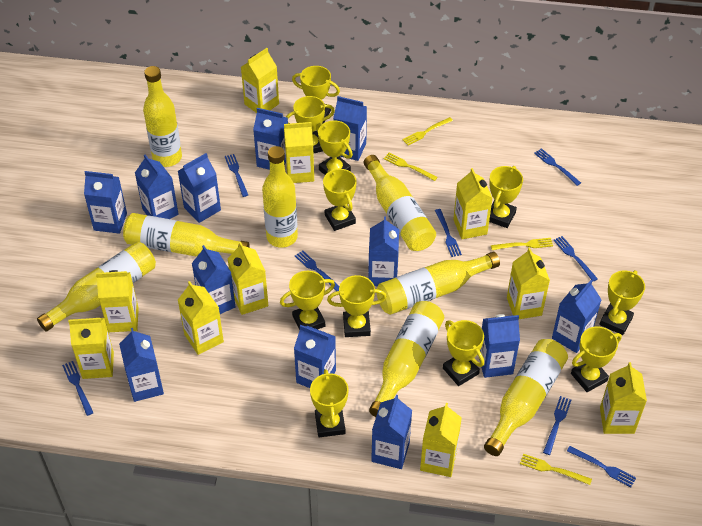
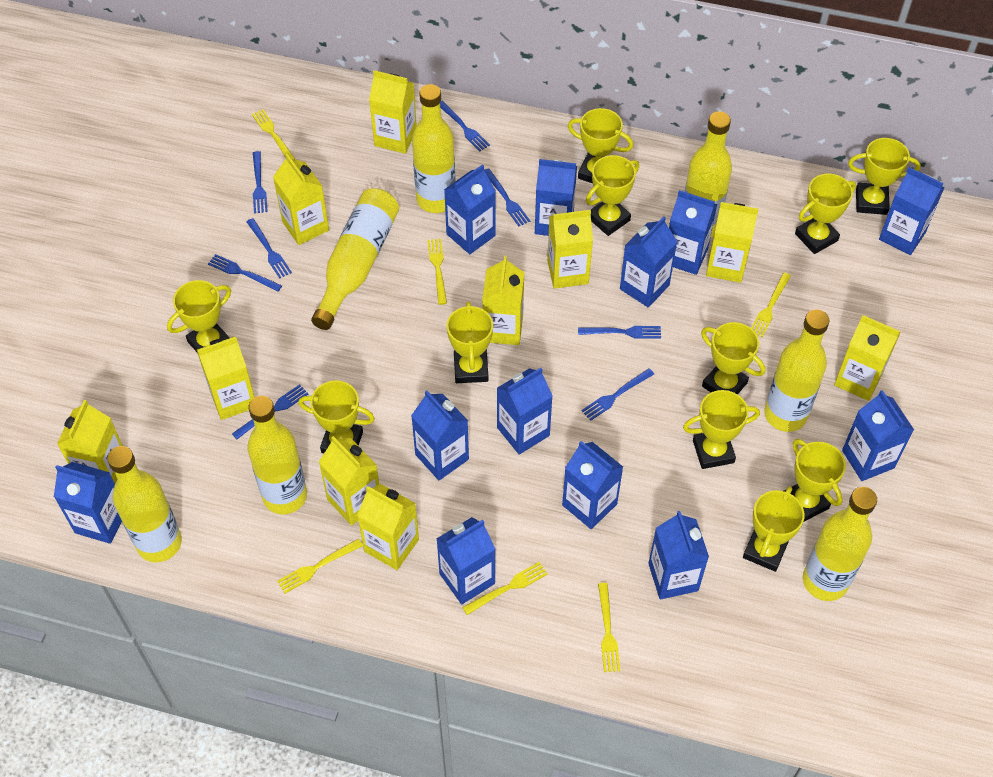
yellow bottle: [37,242,156,332] [123,213,250,256] [143,66,182,167] [262,146,298,248] [364,155,436,251] [369,301,444,417] [377,252,500,315] [484,339,568,456] = 8 -> [107,446,182,562] [247,396,307,514] [311,188,399,330] [412,84,456,213] [685,111,732,238] [764,310,830,432] [803,487,877,601] = 7
yellow fork: [383,153,438,181] [402,117,453,146] [491,238,553,250] [520,454,592,485] = 4 -> [252,109,295,159] [277,539,363,594] [427,239,447,305] [462,562,548,615] [598,583,620,672] [751,272,791,337] = 6

